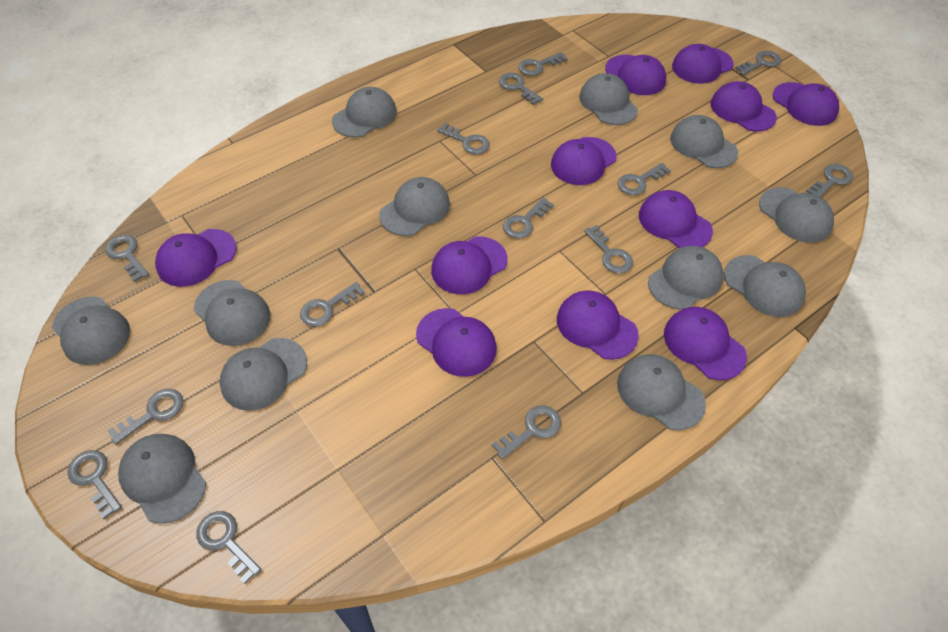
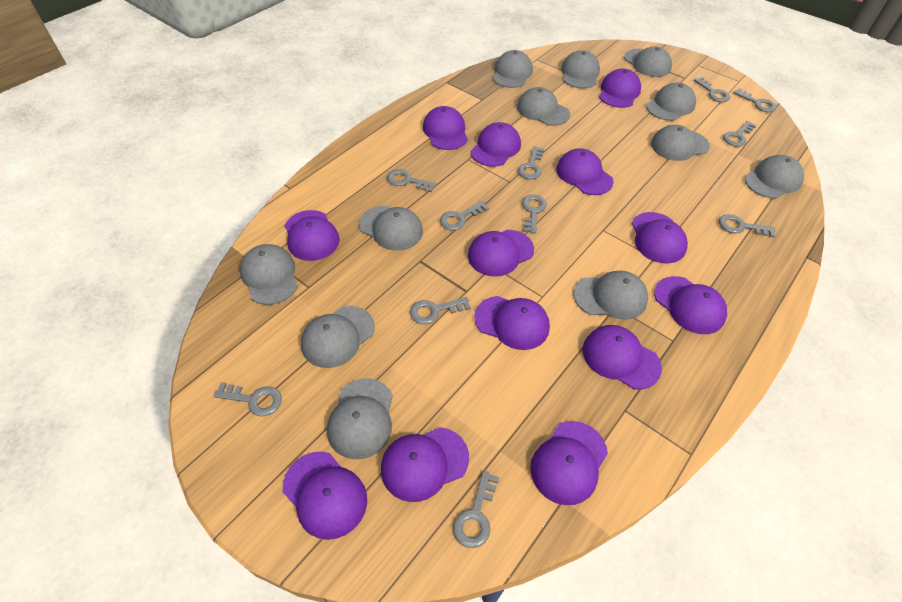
grey key: [68,450,122,519] [105,235,149,282] [107,389,183,445] [196,511,262,584] [300,282,365,327] [437,123,490,154] [492,405,561,459] [499,73,543,105] [503,197,554,239] [518,52,568,76] [584,225,633,273] [618,163,671,195] [735,51,781,75] [806,164,853,197] = 14 -> [213,382,282,416] [387,169,437,192] [410,297,471,324] [440,201,489,230] [453,471,499,548] [518,146,545,179] [522,195,547,234] [694,77,730,102] [719,214,776,238] [723,121,757,147] [733,88,777,112] = 11
purple cap: [155,229,237,287] [416,308,497,377] [431,237,507,294] [551,137,617,185] [557,290,639,360] [605,55,666,95] [639,190,713,248] [664,307,747,380] [672,44,734,84] [711,81,777,132] [773,82,839,126] = 11 -> [283,451,367,540] [284,210,339,261] [381,427,469,502] [423,106,468,150] [468,230,534,277] [471,122,521,167] [474,296,550,350] [530,421,608,505] [556,148,614,195] [583,325,662,390] [599,68,641,108] [632,212,688,264] [654,276,727,334] = 13

